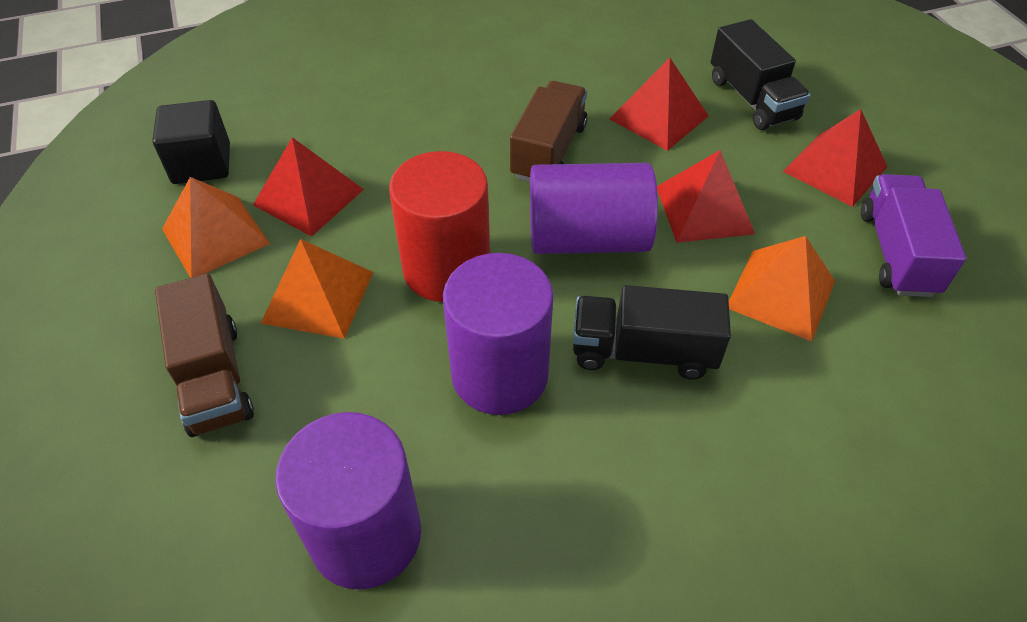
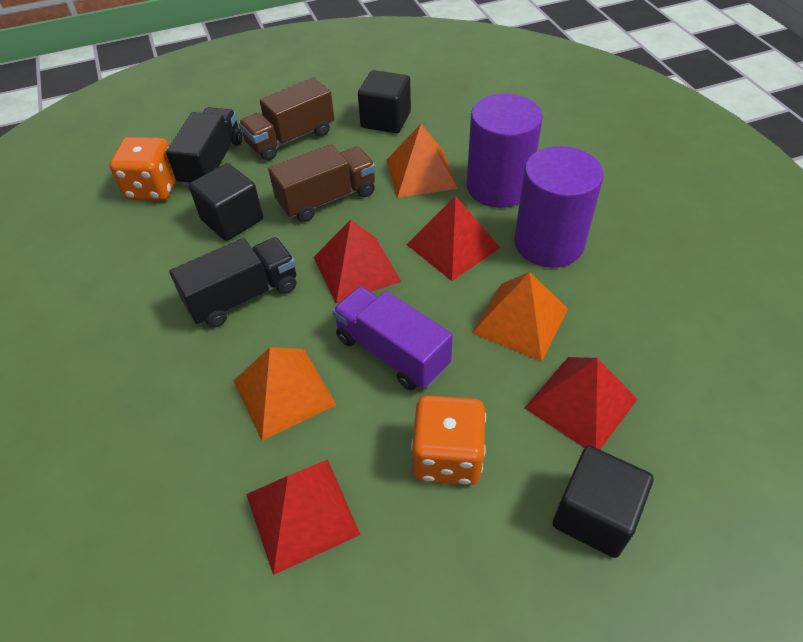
black cube: [152,100,230,184] = 1 -> [189,163,263,241] [358,70,411,133] [553,446,654,558] = 3
orange dice: none = 0 -> [110,137,176,201] [411,395,486,485] = 2
purple cylinder: [275,412,421,590] [443,253,553,415] [530,163,658,254] = 3 -> [467,94,543,208] [514,146,603,268] = 2
red cylinder: [389,151,490,302] = 1 -> none = 0

